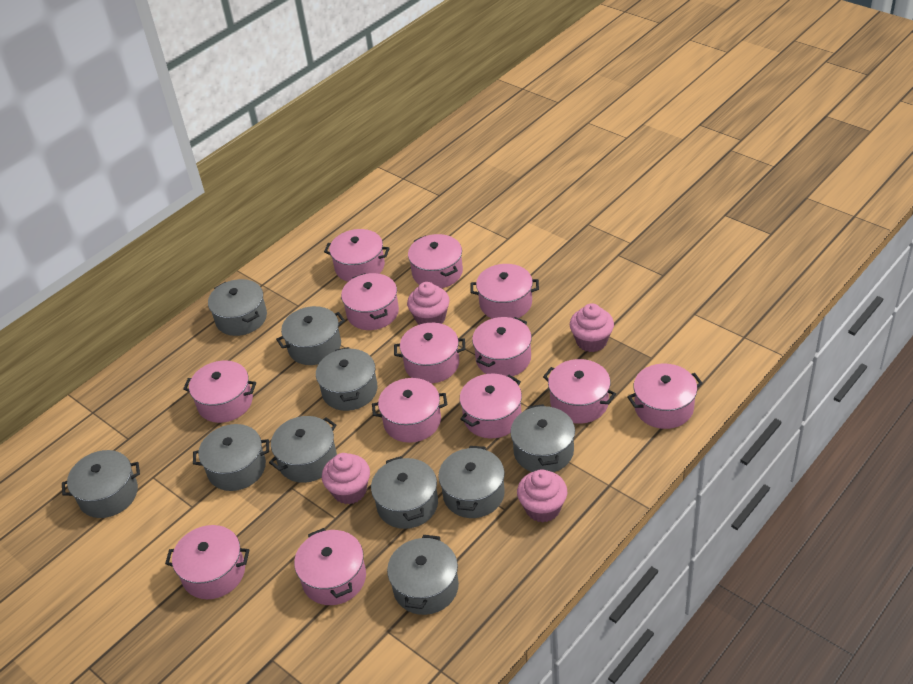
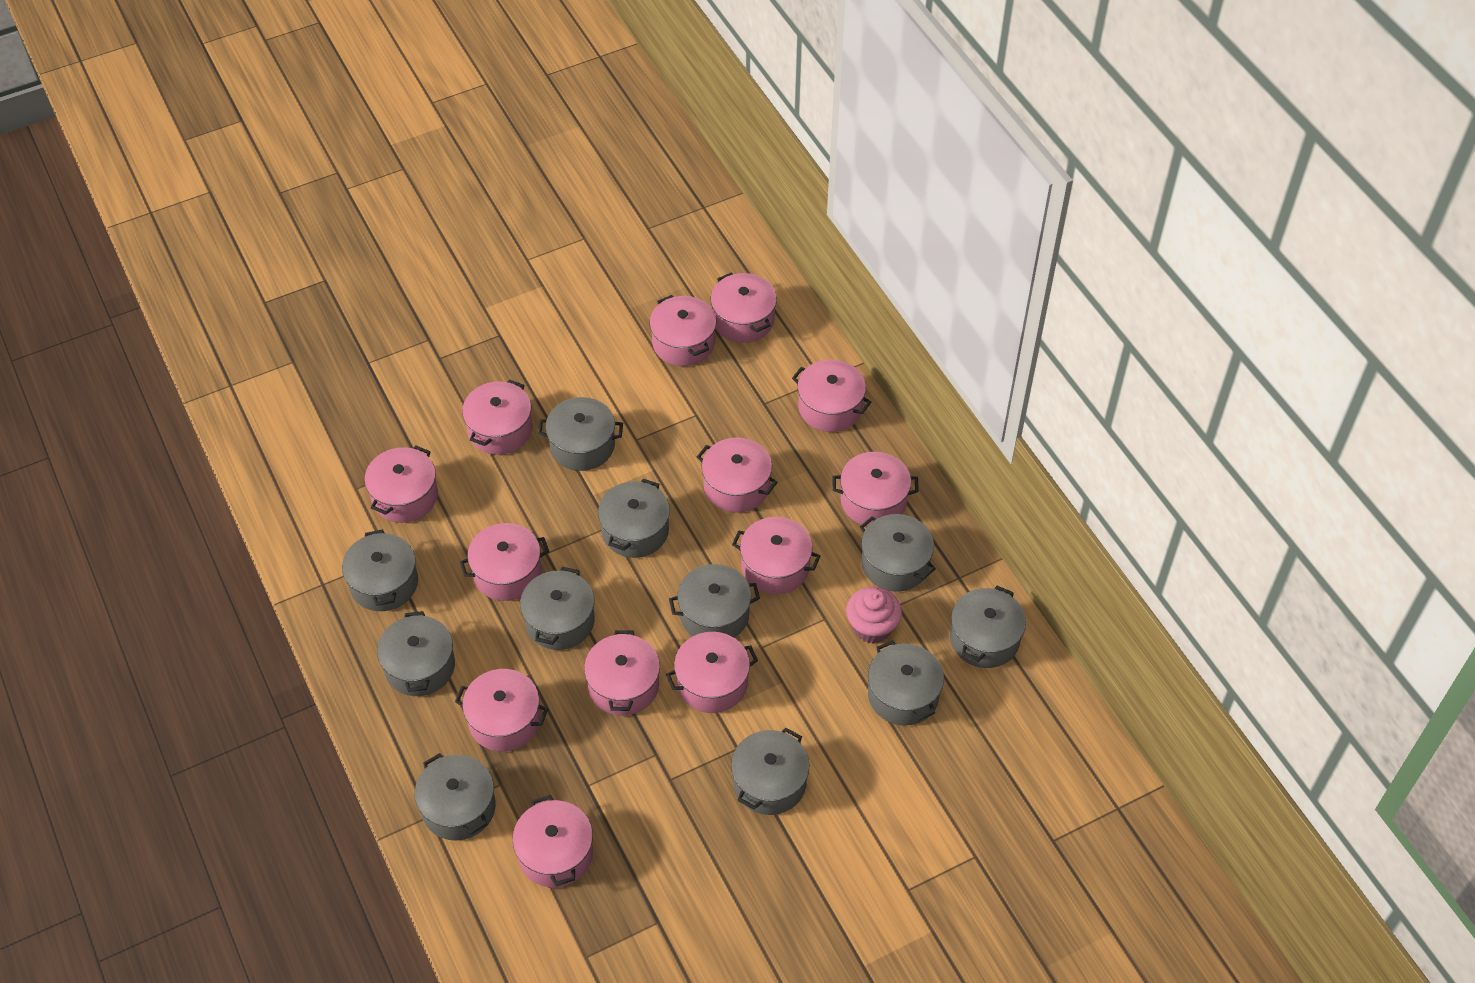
grey pot: [62,450,140,518] [193,424,269,491] [208,279,267,336] [269,416,337,483] [276,306,345,365] [316,347,378,411] [371,456,438,529] [387,535,459,615] [438,446,505,518] [510,404,575,472] = 10 -> [342,529,418,611] [377,611,455,696] [415,753,496,841] [520,567,594,650] [538,397,623,471] [598,479,670,558] [669,564,760,638] [731,728,809,815] [860,514,936,592] [868,640,944,726] [950,586,1026,668] = 11
pink cupcake: [322,453,370,504] [407,282,450,325] [517,469,567,523] [570,303,614,352] = 4 -> [846,587,902,644] = 1

